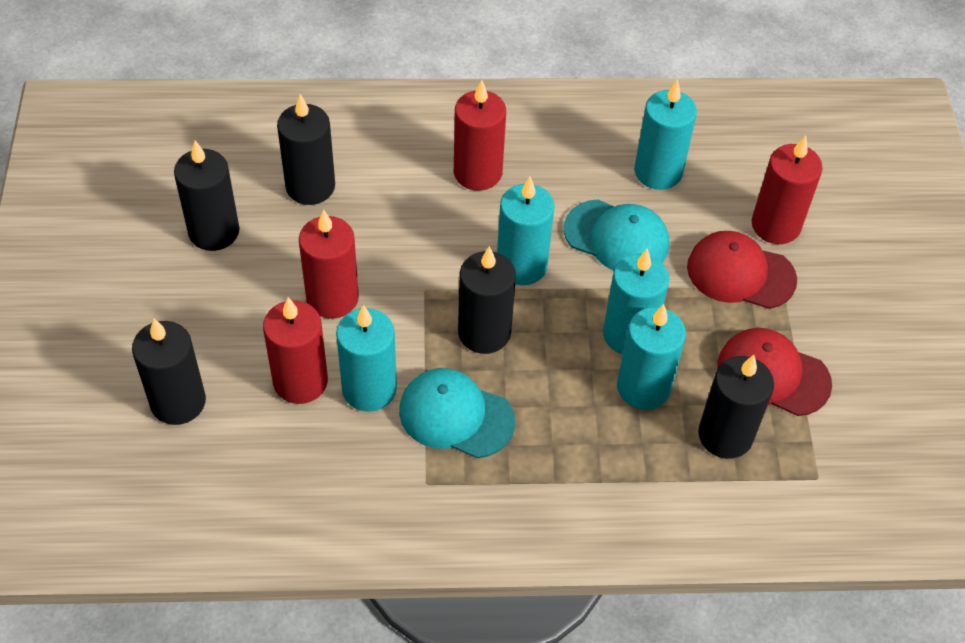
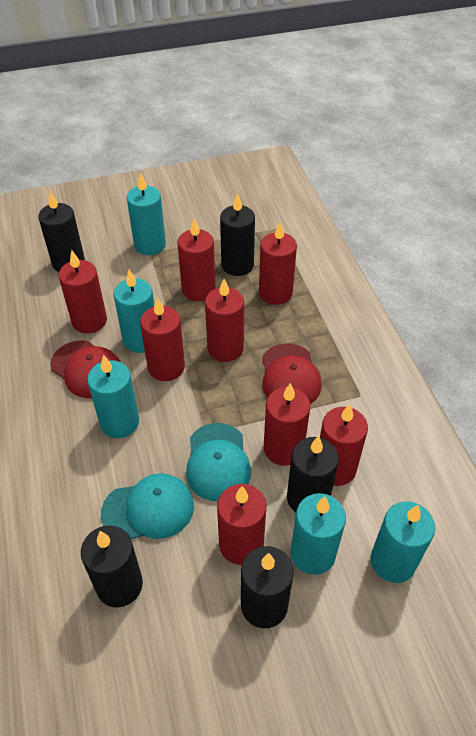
red candle: [263,297,328,404] [299,209,359,319] [454,80,506,191] [752,135,823,244] = 4 -> [59,250,107,334] [140,297,185,381] [178,218,215,301] [205,279,244,362] [217,484,267,565] [259,222,297,305] [264,383,310,466] [320,404,368,486] = 8

